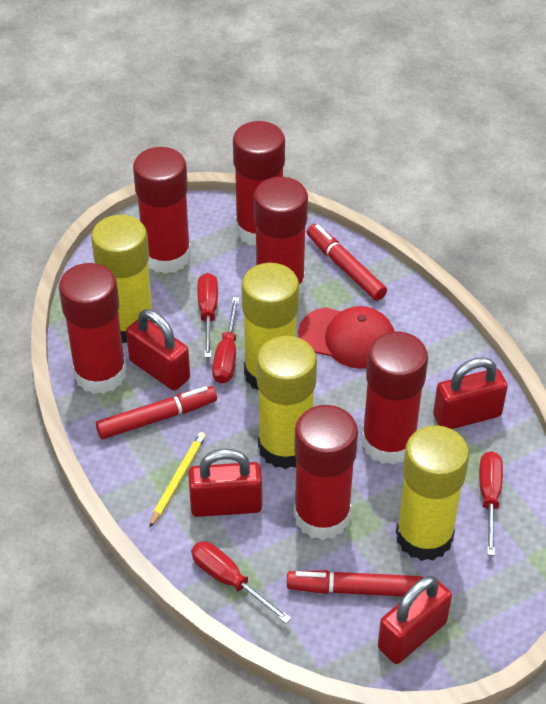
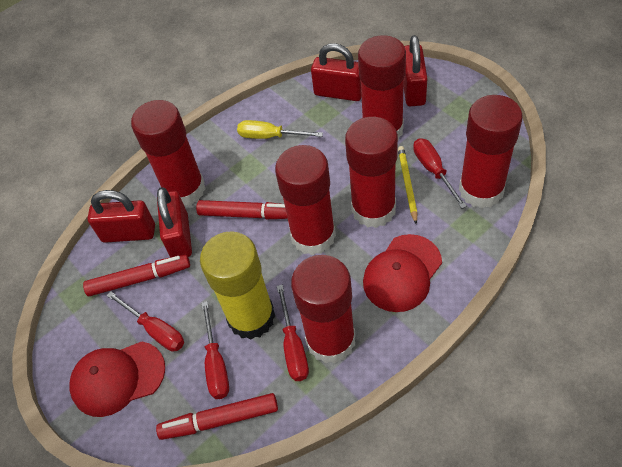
red cap: [298,306,395,369] = 1 -> [70,342,165,417] [363,234,442,312] = 2
yellow glue stick: [91,215,154,343] [241,263,299,391] [256,336,317,469] [396,425,469,561] = 4 -> [200,231,275,339] = 1
yellow screwdriver: none = 0 -> [237,120,323,139] = 1

